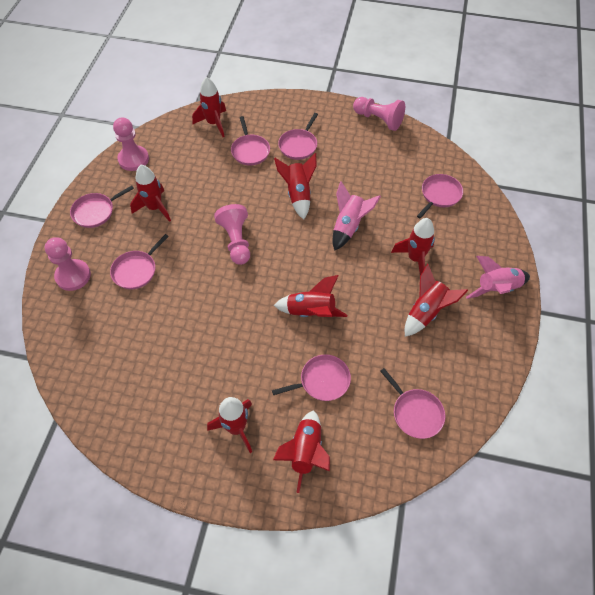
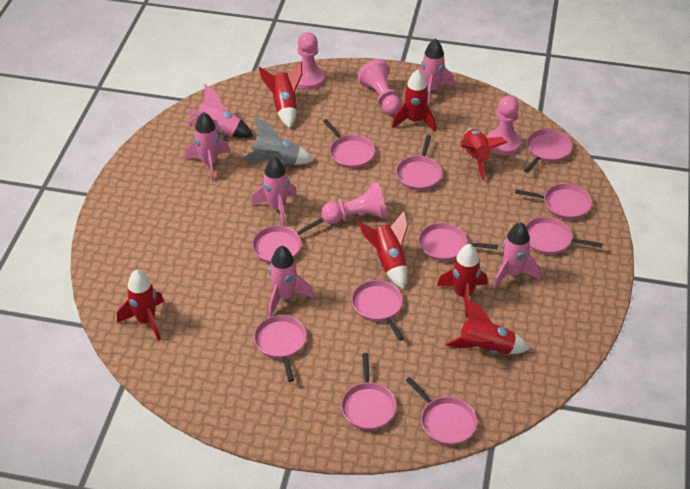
grey rocket: none = 0 -> [241,117,314,165] = 1
pink pan: [70,186,134,228] [110,234,169,289] [231,116,270,165] [272,355,351,401] [278,113,318,160] [380,368,445,439] [417,174,463,219] = 7 -> [252,218,324,263] [254,315,307,382] [323,119,375,168] [341,353,396,430] [352,280,404,341] [396,135,442,190] [406,377,477,445] [418,223,498,261] [515,183,592,219] [524,129,572,173] [525,217,603,255] = 11
pink rocket: [333,181,381,251] [466,256,530,299] = 2 -> [185,112,231,182] [187,84,253,138] [251,156,297,227] [268,246,314,317] [414,38,455,106] [493,222,541,289] = 6
red rocket: [130,165,171,222] [192,77,226,137] [207,397,252,453] [273,410,330,493] [274,153,317,220] [274,275,347,317] [391,218,435,276] [405,264,468,337] = 8 -> [117,270,164,341] [258,62,302,128] [358,211,408,289] [392,70,436,132] [437,244,487,318] [445,298,530,354] [460,129,507,181] = 7

